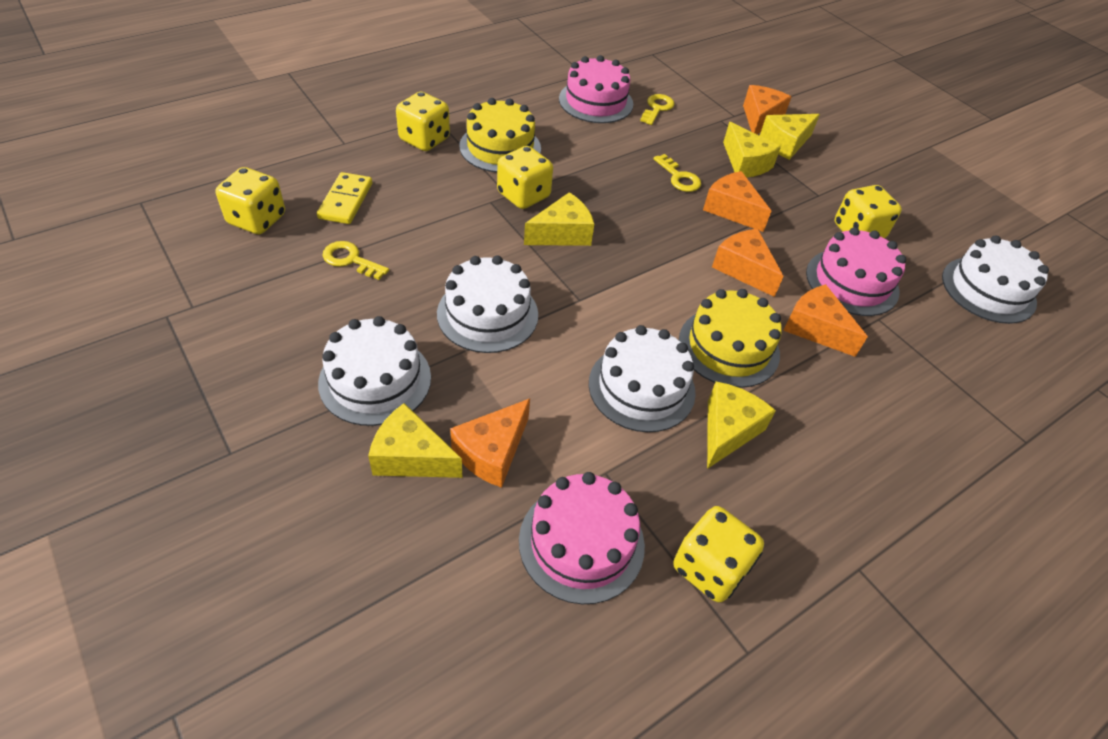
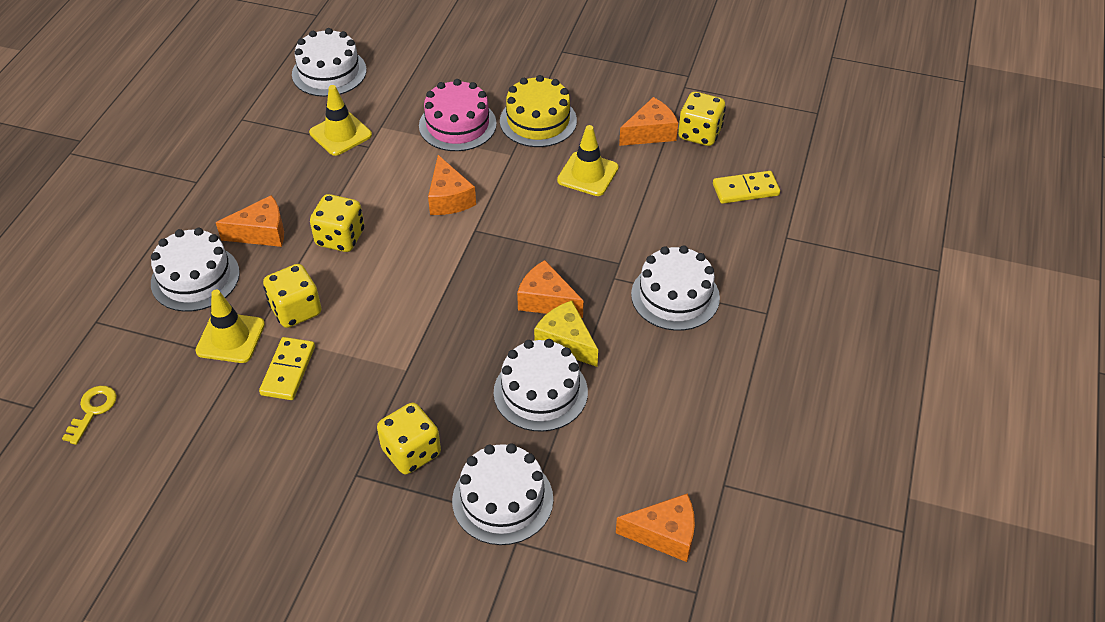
pink cake: [519,472,645,604] [559,55,633,123] [806,227,906,316] = 3 -> [419,79,497,151] = 1
white cake: [318,316,431,426] [437,255,538,353] [589,325,696,432] [942,236,1049,324] = 4 -> [151,228,240,312] [292,28,367,97] [452,443,553,545] [494,339,588,432] [631,245,720,331] = 5
yellow cake: [459,98,541,172] [679,289,782,388] = 2 -> [500,75,577,147] = 1
yellow cheese: [368,403,463,478] [524,192,594,246] [707,381,776,469] [723,122,781,178] [760,114,820,160] = 5 -> [534,301,598,367] = 1
yellow dice: [216,167,285,234] [396,92,450,151] [497,146,553,209] [673,506,764,603] [835,185,902,238] = 5 -> [263,264,321,328] [310,194,364,252] [377,403,441,474] [678,92,726,146] = 4
yellow domino: [317,172,372,224] = 1 -> [259,337,315,400] [713,171,780,204] = 2
yellow key: [323,241,389,280] [640,94,675,125] [654,154,701,192] = 3 -> [62,386,117,445] = 1
yellow traffic cone: none = 0 -> [195,290,265,363] [309,85,372,156] [557,125,619,196] = 3

